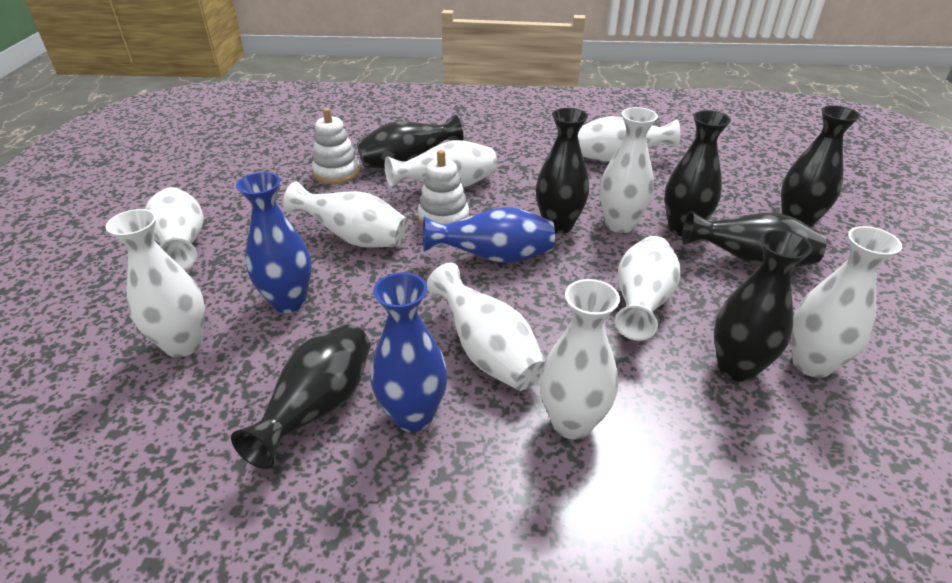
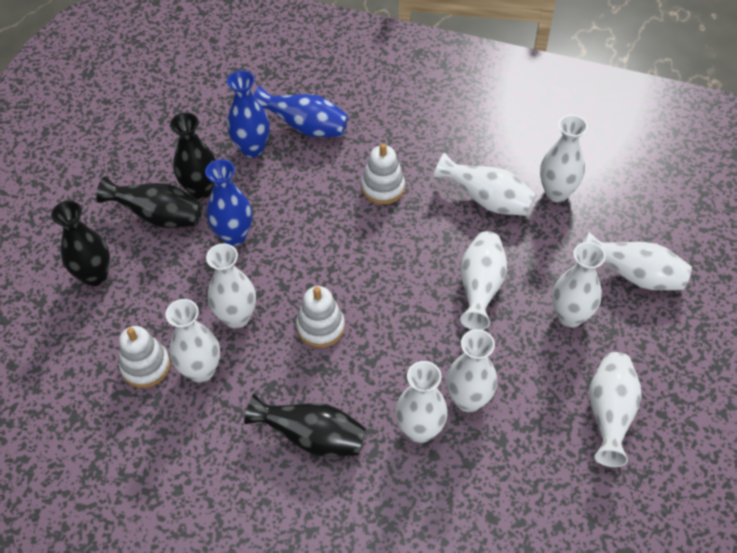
black vase: [231,324,370,469] [357,114,464,169] [536,108,589,234] [664,110,731,236] [682,210,827,268] [714,229,813,382] [781,105,860,227] = 7 -> [51,201,110,286] [96,176,202,228] [170,113,216,199] [244,394,366,457] = 4
white stacking toy: [312,108,360,184] [417,150,469,227] = 2 -> [119,326,170,388] [296,286,345,348] [361,143,405,204] = 3

